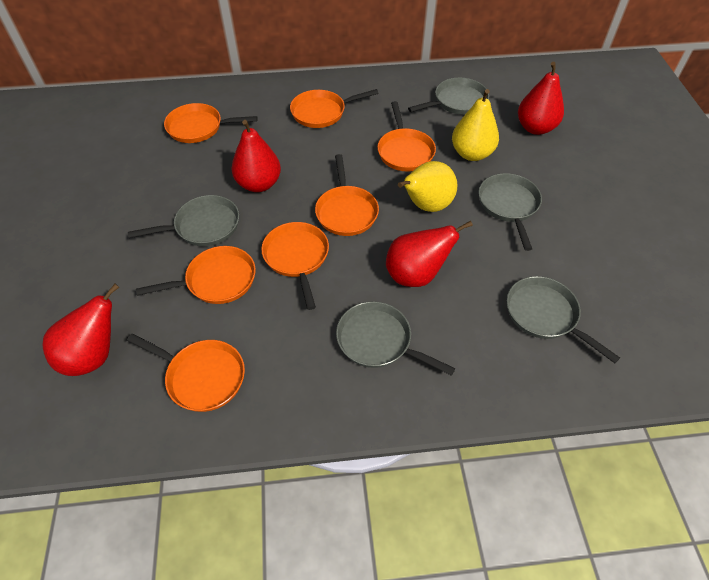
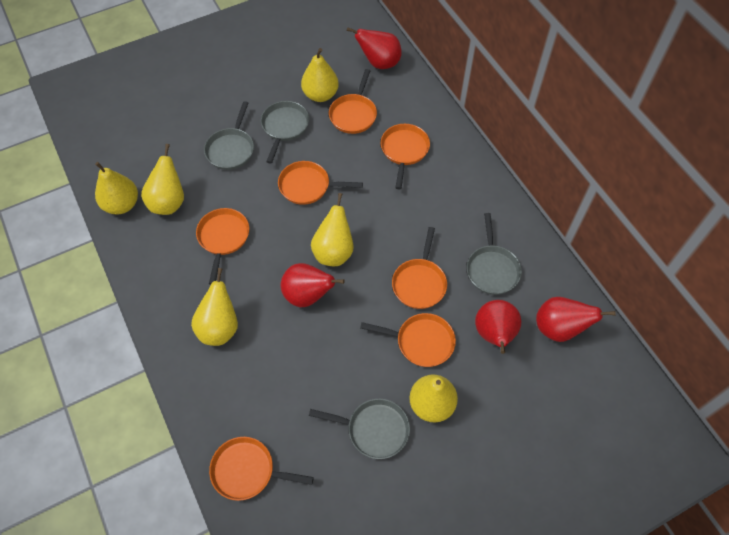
grey pan: [128,195,239,246] [336,301,456,376] [408,78,489,115] [479,173,542,251] [507,276,620,363] = 5 -> [204,101,254,170] [261,101,309,164] [309,399,410,459] [467,213,522,295] = 4
yellow pear: [398,161,457,212] [452,89,499,161] = 2 -> [95,162,138,215] [141,144,184,215] [191,268,238,346] [301,48,339,102] [311,193,354,266] [409,375,458,422] = 6

